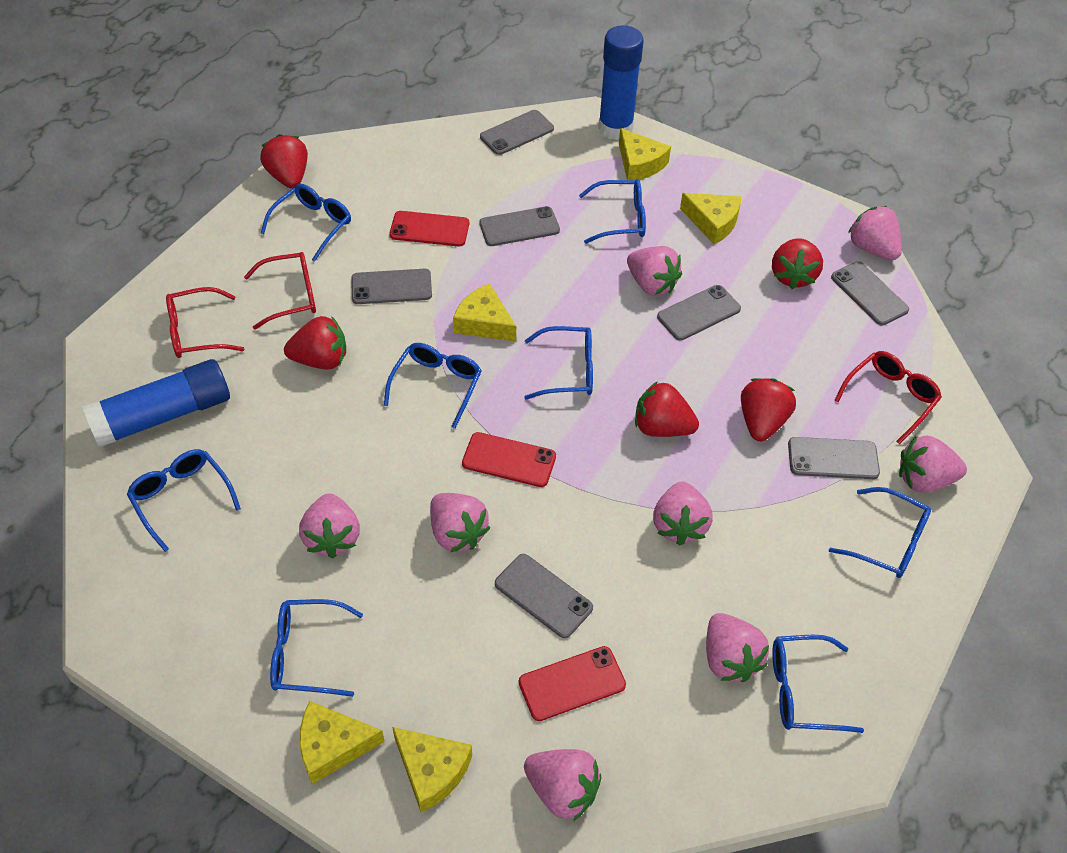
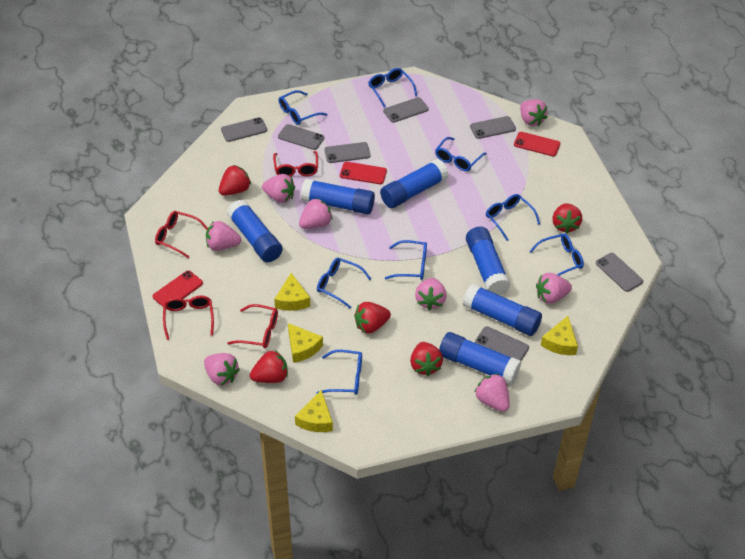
blue glue stick: [83,359,230,447] [598,25,644,140] = 2 -> [227,200,282,262] [301,179,375,214] [380,159,449,208] [439,332,521,385] [463,283,542,336] [466,227,510,295] = 6
red glasses: [166,287,244,358] [244,252,316,330] [834,351,942,444] = 3 -> [155,211,208,258] [163,295,214,340] [228,304,278,348] [273,151,318,177] = 4
yellow cheese: [300,701,385,784] [392,727,472,812] [453,283,516,342] [619,128,671,180] [680,193,741,244] = 5 -> [274,273,310,311] [288,323,323,363] [295,390,333,432] [541,316,578,355] = 4

